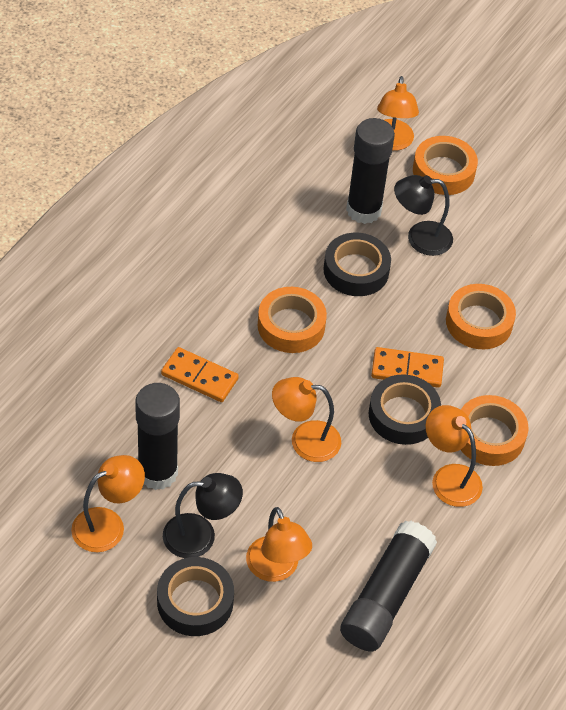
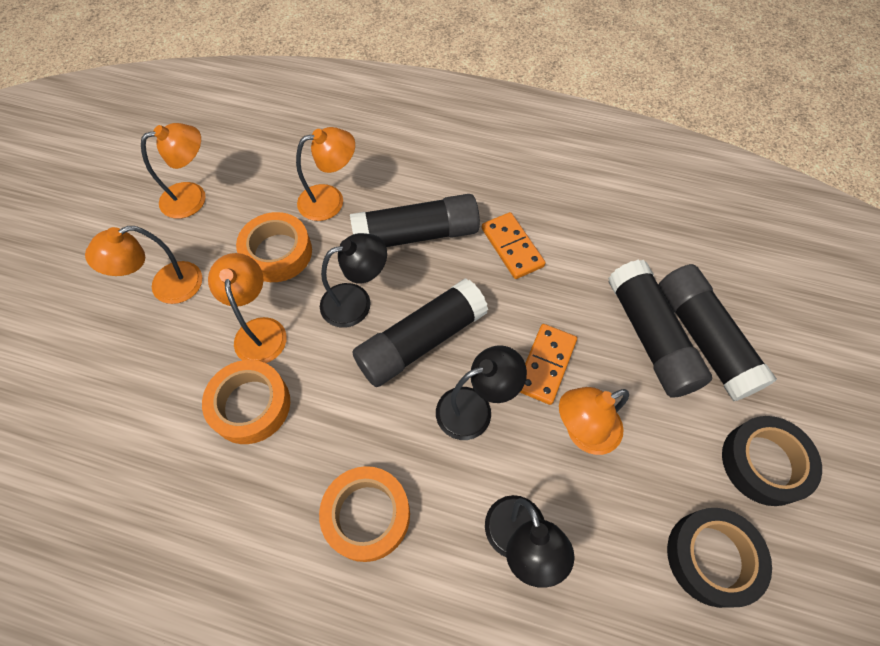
black glue stick: [135,383,180,490] [340,521,437,651] [346,118,395,224] = 3 -> [350,194,480,247] [352,278,488,387] [608,260,712,398] [658,264,777,401] = 4
black lamp: [163,473,243,558] [394,175,453,256] = 2 -> [320,233,387,328] [436,345,527,440] [485,495,575,588] = 3
black tape: [157,557,234,636] [324,233,391,296] [369,374,441,445] = 3 -> [667,508,772,608] [722,416,822,506] = 2
orange tape: [258,287,327,353] [413,136,478,195] [446,284,516,349] [461,395,528,466] = 4 -> [202,360,290,444] [236,212,312,282] [319,466,410,562] = 3

